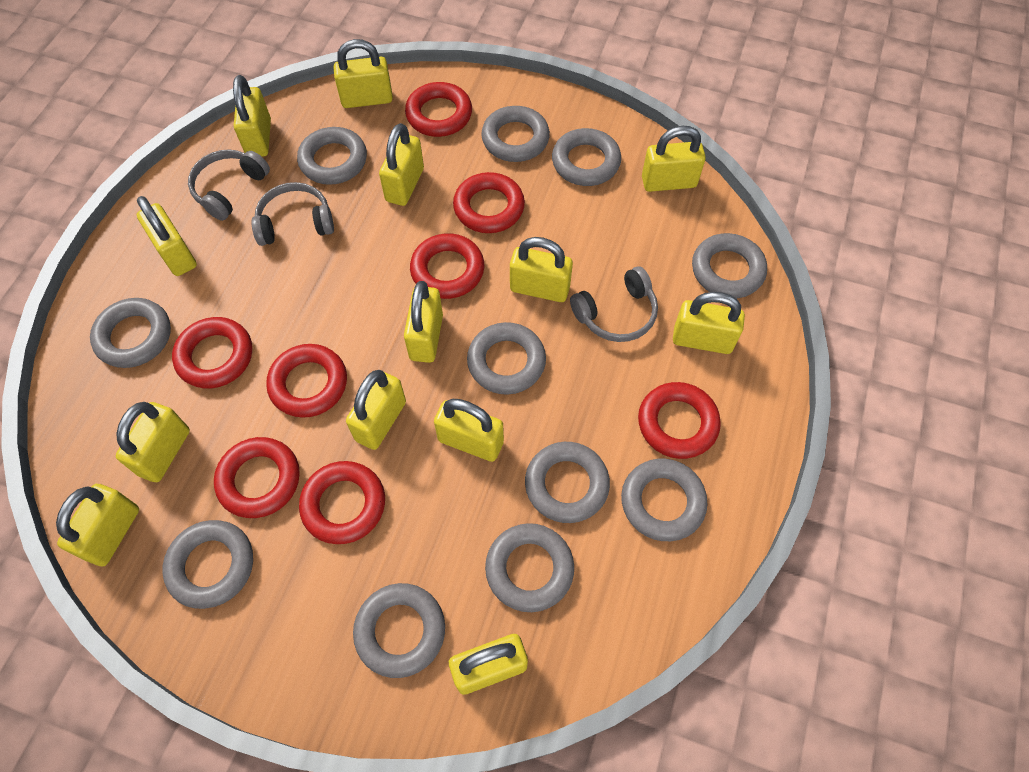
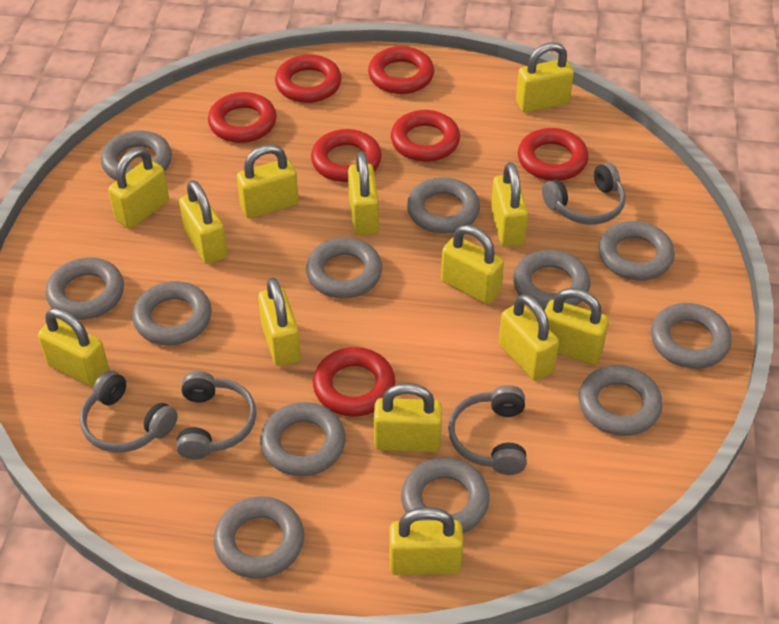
grey headphones: [188,149,270,221] [251,182,334,246] [570,267,658,342] = 3 -> [80,370,178,453] [176,371,256,460] [448,385,527,475] [542,162,626,225] = 4
grey ring: [90,298,171,368] [163,520,253,609] [297,127,367,185] [353,583,445,678] [467,322,546,395] [481,106,550,162] [485,523,574,612] [525,442,610,523] [552,128,621,186] [621,459,708,541] [692,233,767,298] = 11 -> [46,257,124,320] [101,130,172,181] [132,281,212,345] [214,496,304,579] [260,402,346,476] [306,238,382,298] [401,458,490,533] [407,177,480,234] [513,250,590,310] [579,365,663,436] [599,221,675,281] [651,303,732,369] = 12
red ring: [172,317,252,388] [214,437,300,518] [266,344,347,418] [299,461,385,544] [405,82,472,137] [410,233,484,299] [453,172,525,233] [638,382,721,459] = 8 -> [208,92,277,143] [275,54,342,103] [311,129,382,182] [313,347,395,417] [368,46,434,94] [391,110,460,162] [518,128,589,181] = 7

